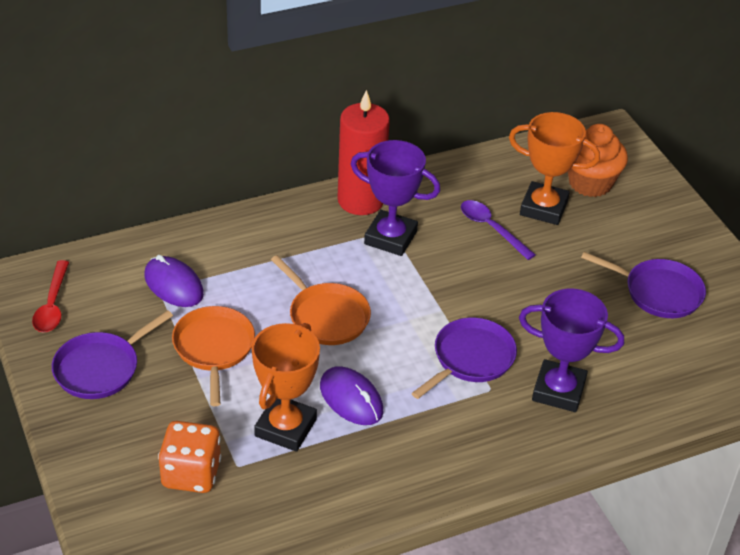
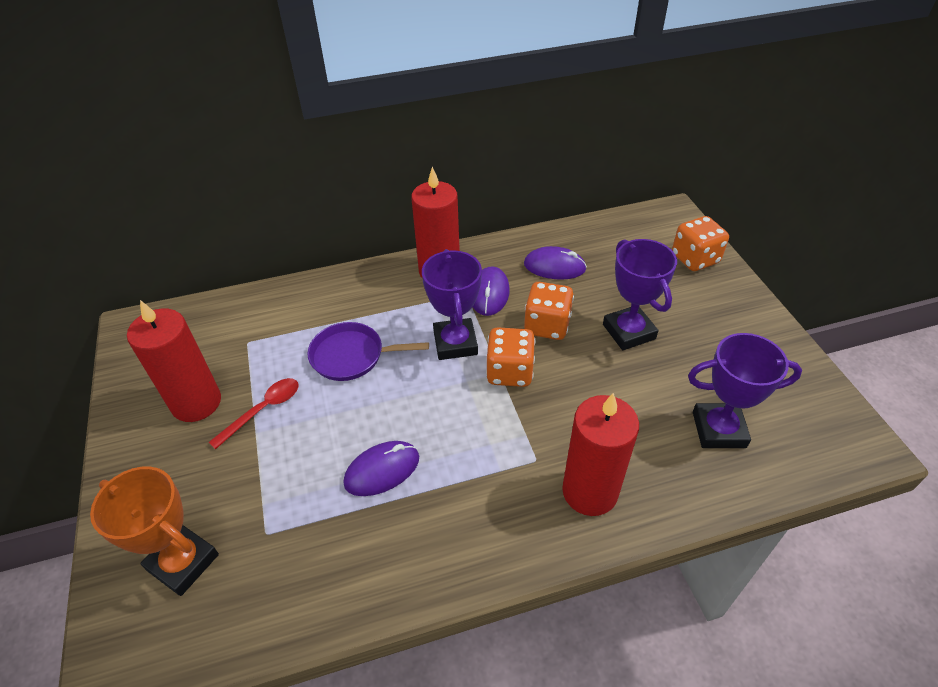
orange cupcake: [568,124,628,197] = 1 -> none = 0
orange dice: [158,421,221,493] = 1 -> [486,327,535,387] [524,282,574,340] [672,216,729,271] = 3
orange pan: [172,306,255,406] [271,255,371,345] = 2 -> none = 0
orange trophy: [252,323,320,452] [509,112,600,225] = 2 -> [90,466,219,596] = 1
purple mouse: [144,255,204,307] [320,366,383,425] = 2 -> [343,441,419,496] [473,267,510,316] [524,246,587,280] = 3
purple pan: [52,310,173,399] [412,318,517,399] [581,252,706,318] = 3 -> [308,322,429,381] = 1
purple spoon: [461,200,536,260] = 1 -> none = 0
purple trophy: [351,140,440,256] [519,289,624,412] = 2 -> [422,249,482,360] [603,239,677,350] [688,333,802,448] = 3
red candle: [337,90,390,215] = 1 -> [127,300,221,422] [411,167,460,278] [562,393,639,516] = 3

